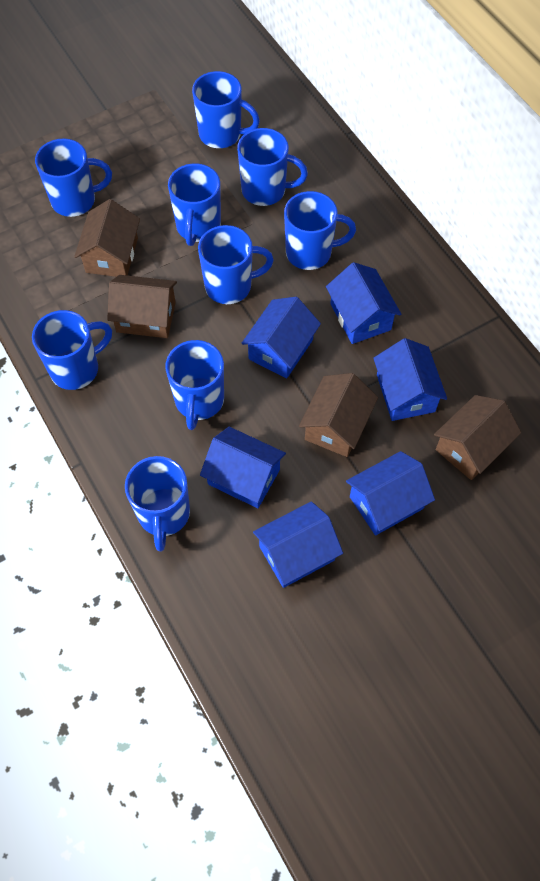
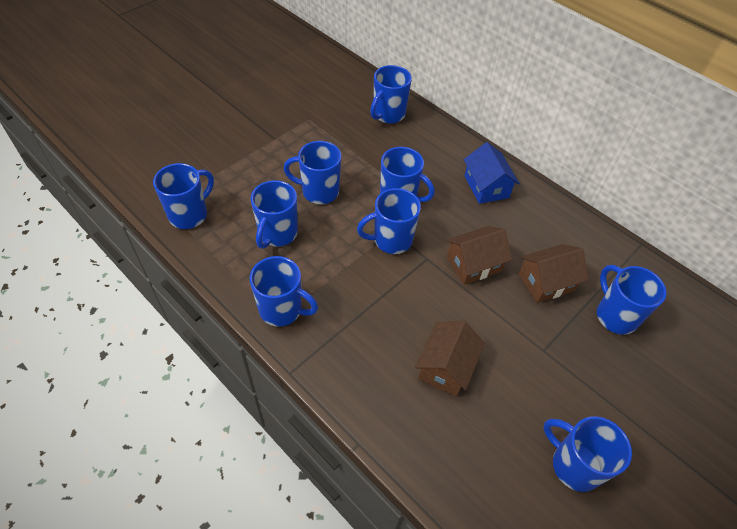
blue house: [200,427,286,508] [241,297,321,379] [253,501,343,588] [326,262,401,344] [346,451,435,536] [373,338,447,421] = 6 -> [464,142,520,204] = 1
brown house: [74,199,140,277] [107,275,177,338] [299,373,378,457] [434,395,521,480] = 4 -> [415,320,485,396] [446,226,512,285] [519,244,589,303] = 3

